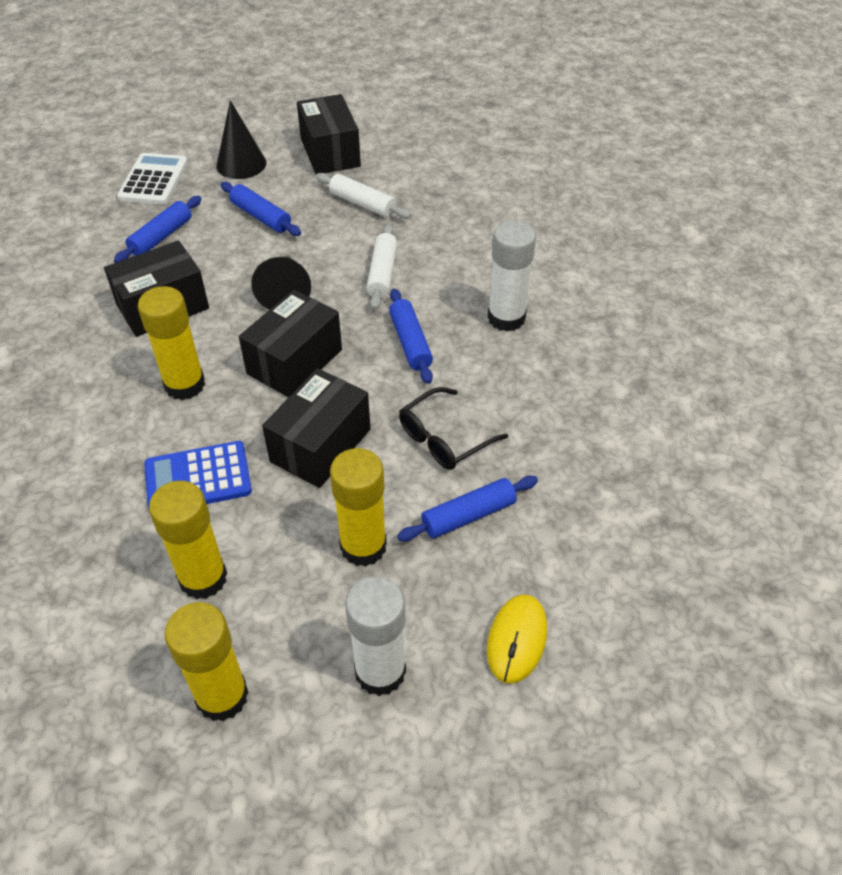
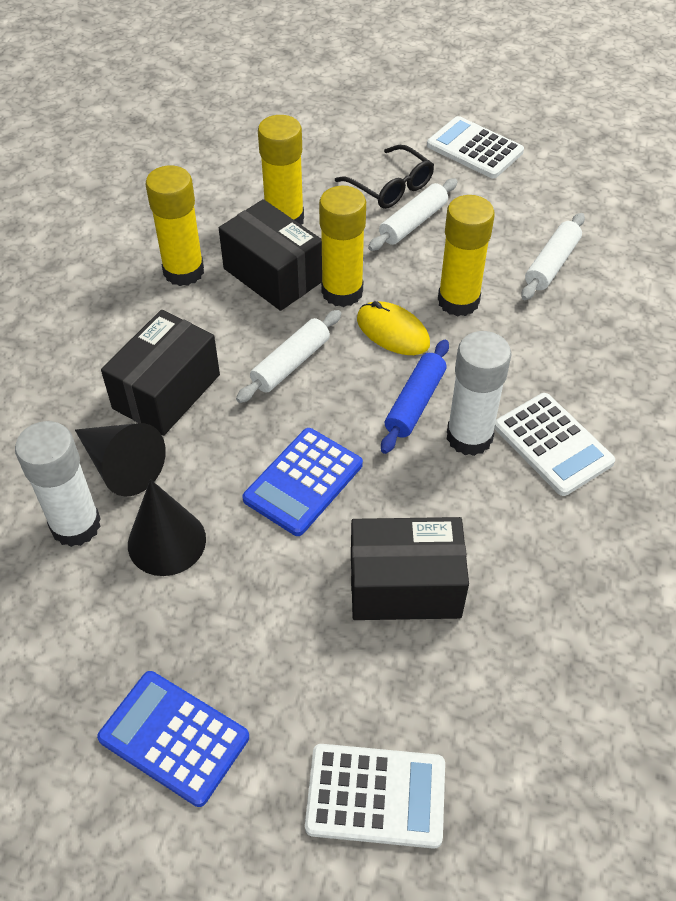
black box: [104,240,209,337] [239,290,342,398] [262,368,370,488] [297,94,361,174] = 4 -> [101,310,220,436] [219,199,322,311] [351,517,469,620] = 3
blue calculator: [144,441,252,509] = 1 -> [97,671,249,807] [242,428,363,536] = 2
blue rolling pin: [114,196,201,263] [220,182,301,236] [389,289,433,384] [397,476,538,541] = 4 -> [381,340,449,454] = 1
white calculator: [117,153,188,205] = 1 -> [305,744,445,849] [427,116,524,179] [494,393,615,496] = 3
white rolling pin: [316,173,411,219] [366,224,397,310] = 2 -> [236,310,341,403] [368,178,458,251] [521,213,585,300] = 3

